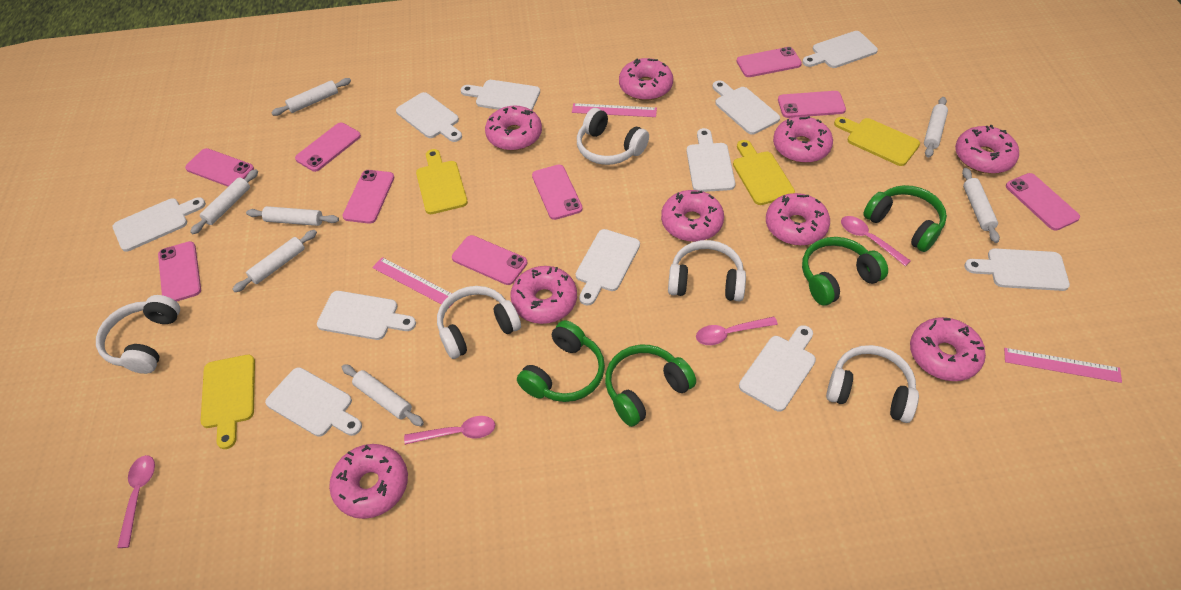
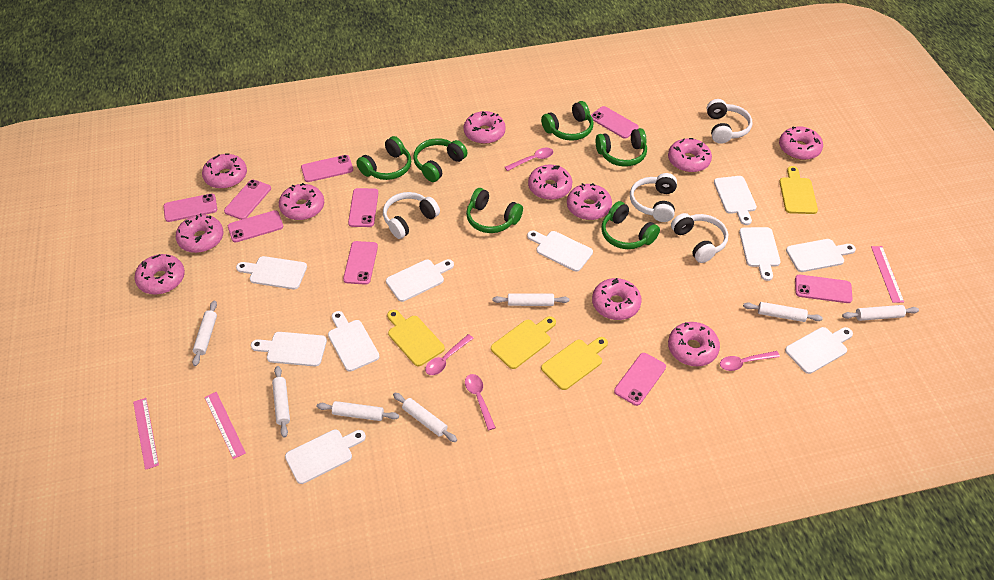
green headphones: [517,320,605,402] [605,345,696,427] [802,237,888,305] [863,185,947,252] = 4 -> [356,136,411,180] [413,138,467,182] [466,188,523,233] [541,101,594,141] [596,128,647,167] [601,201,660,249] = 6
pink donut: [329,444,408,519] [485,105,542,151] [511,266,577,324] [619,58,673,100] [661,190,724,242] [766,193,830,246] [773,116,833,163] [910,317,986,381] [955,125,1019,174] = 9 -> [135,254,185,295] [176,214,224,253] [202,153,247,189] [279,183,324,220] [464,111,506,144] [528,164,572,200] [567,183,612,220] [592,278,642,320] [668,138,712,172] [668,322,720,366] [779,126,823,160] = 11
white cutting board: [113,197,206,251] [265,367,362,437] [317,291,416,340] [396,92,462,142] [461,80,540,110] [576,229,640,305] [686,128,735,192] [713,80,780,135] [739,325,816,412] [802,31,878,68] [965,248,1070,291] = 11 -> [236,256,307,289] [251,332,327,367] [285,429,366,484] [328,311,380,372] [386,259,454,302] [527,231,593,272] [714,176,757,225] [739,227,781,281] [785,327,853,374] [786,239,856,272] = 10
white headphones: [96,295,180,374] [437,286,521,359] [577,108,649,165] [668,240,746,302] [826,345,919,423] = 5 -> [383,192,440,239] [630,173,677,222] [671,213,728,263] [707,99,752,144] = 4

